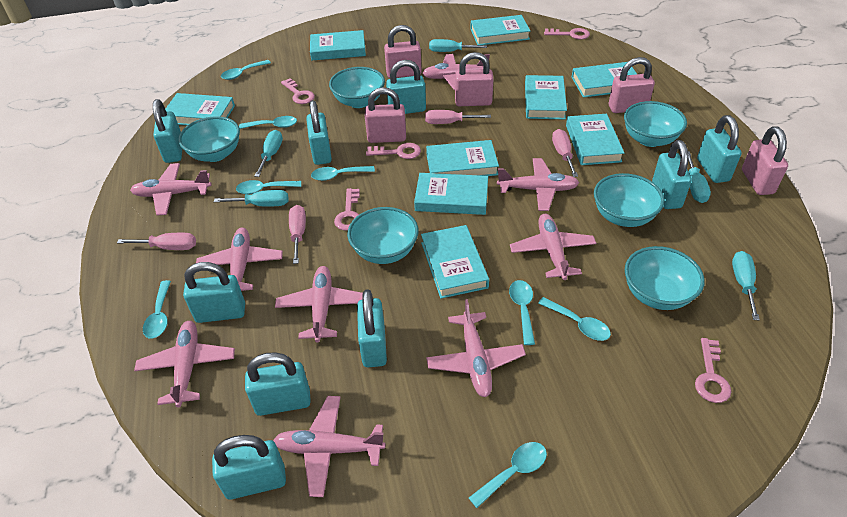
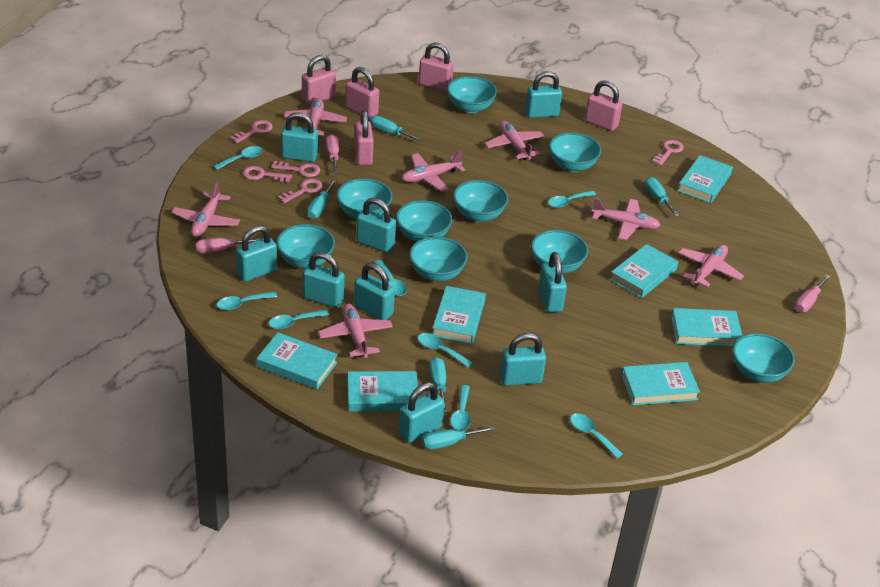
pink plane: [130,163,212,216] [134,321,235,407] [196,228,283,291] [273,396,386,497] [275,266,363,342] [422,54,490,90] [426,299,526,397] [497,158,579,211] [510,214,596,280] = 9 -> [172,181,240,237] [284,98,347,135] [318,304,393,358] [401,151,465,192] [485,121,544,160] [592,198,660,240] [678,245,744,287] = 7
pink screwdriver: [117,233,196,250] [289,205,306,264] [425,110,491,124] [552,129,578,177] = 4 -> [196,238,261,253] [326,134,339,174] [795,275,830,312] = 3
turquoise book: [165,93,235,125] [310,30,366,60] [414,173,488,215] [421,225,489,298] [426,140,499,176] [471,15,530,45] [525,75,567,119] [566,114,624,165] [572,62,637,98] = 9 -> [257,332,338,389] [347,371,419,411] [433,286,486,344] [610,244,678,298] [621,362,700,405] [671,308,742,347] [678,155,733,203] = 7
turquoise bowl: [178,116,240,162] [329,67,385,108] [347,207,419,264] [594,173,665,227] [624,101,687,147] [625,246,704,310] = 6 -> [276,224,335,268] [337,178,393,219] [396,200,453,242] [409,237,468,281] [447,76,497,113] [453,180,508,222] [531,230,588,274] [549,133,601,172] [733,333,795,383] = 9

